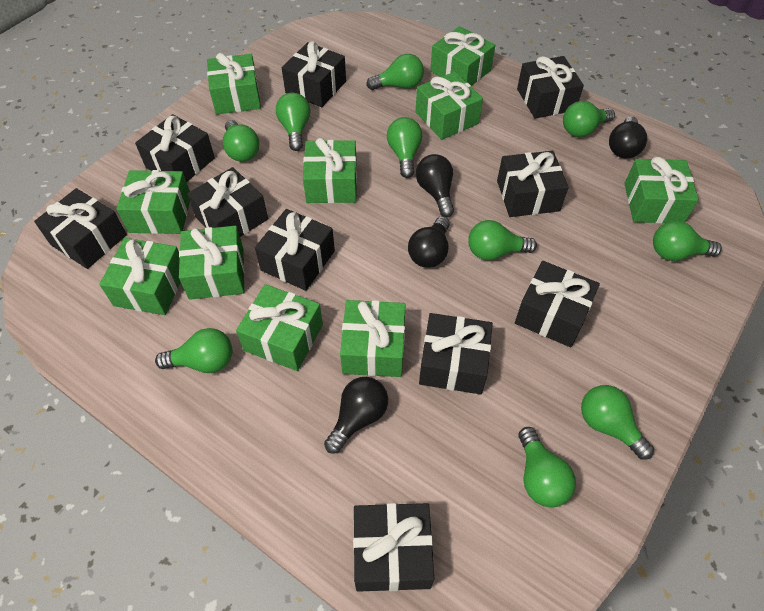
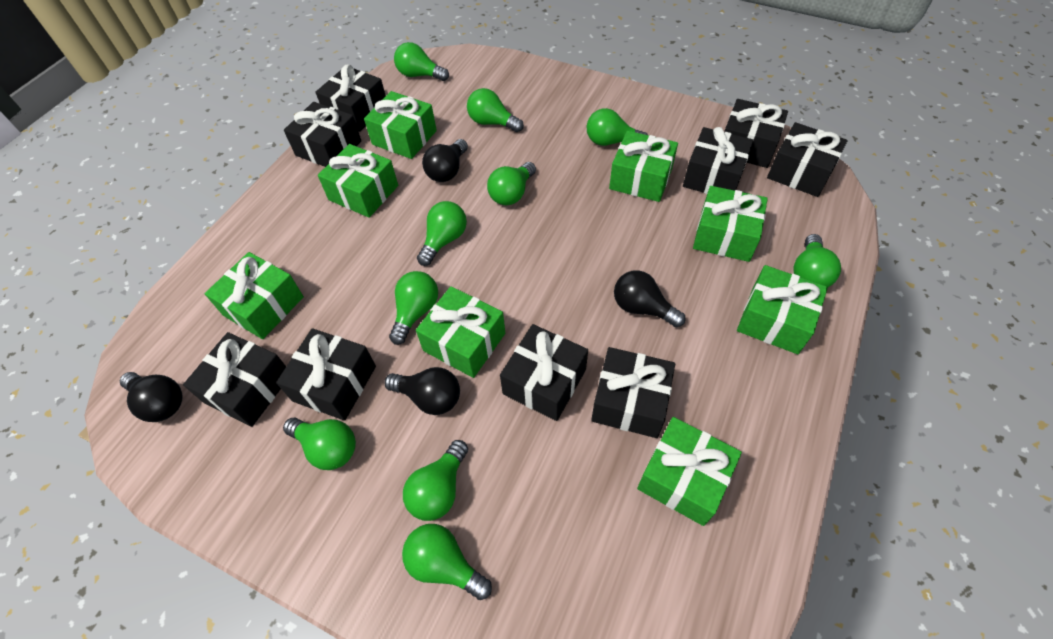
black gift: [34,188,127,269] [135,114,215,182] [187,167,268,237] [255,209,335,291] [282,41,346,107] [353,503,434,592] [419,313,493,394] [497,151,569,217] [515,261,600,347] [517,56,584,119] = 10 -> [183,332,286,427] [276,328,376,421] [284,102,361,167] [315,64,386,132] [500,324,588,421] [591,347,675,438] [683,127,753,194] [724,99,788,168] [767,122,848,197] = 9
green gift: [99,238,181,315] [117,170,190,234] [179,226,245,300] [207,53,261,115] [236,284,323,371] [303,138,357,203] [340,300,406,377] [416,72,483,140] [430,26,495,86] [625,157,699,224] = 10 -> [205,252,304,339] [318,144,398,218] [364,91,437,159] [416,286,505,378] [609,131,678,202] [637,417,742,526] [693,186,768,262] [737,265,828,354] = 8

